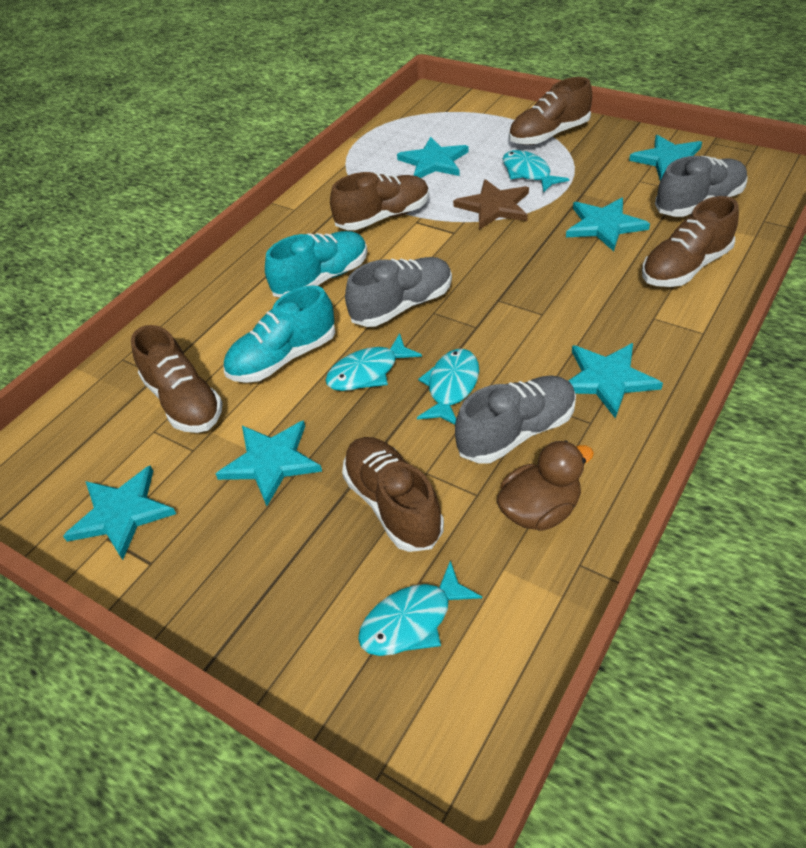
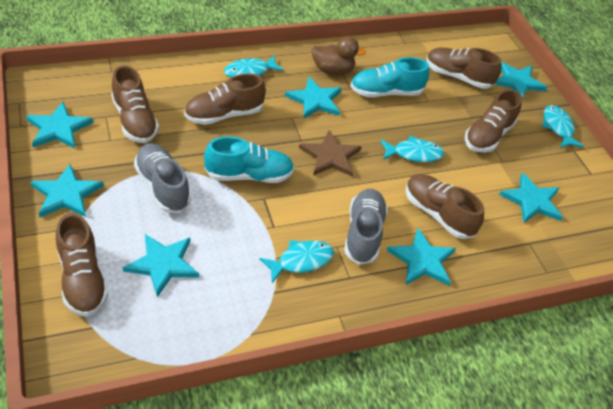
brown shoe: [131,325,223,433] [330,172,429,230] [342,437,444,552] [509,77,592,145] [642,196,739,287] = 5 -> [56,213,108,317] [111,65,159,143] [184,74,266,125] [406,174,484,239] [426,48,501,89] [465,89,522,152] = 6
grey shoe: [345,257,452,327] [455,375,576,464] [655,156,748,217] = 3 -> [134,143,191,213] [344,189,388,265] = 2
turquoise star: [63,466,176,560] [216,420,322,506] [397,137,469,178] [566,198,650,252] [568,343,663,418] [629,135,702,181] = 6 -> [26,102,94,149] [31,164,104,217] [123,234,199,297] [285,77,342,119] [387,228,456,286] [495,62,547,98] [499,173,563,223] = 7

